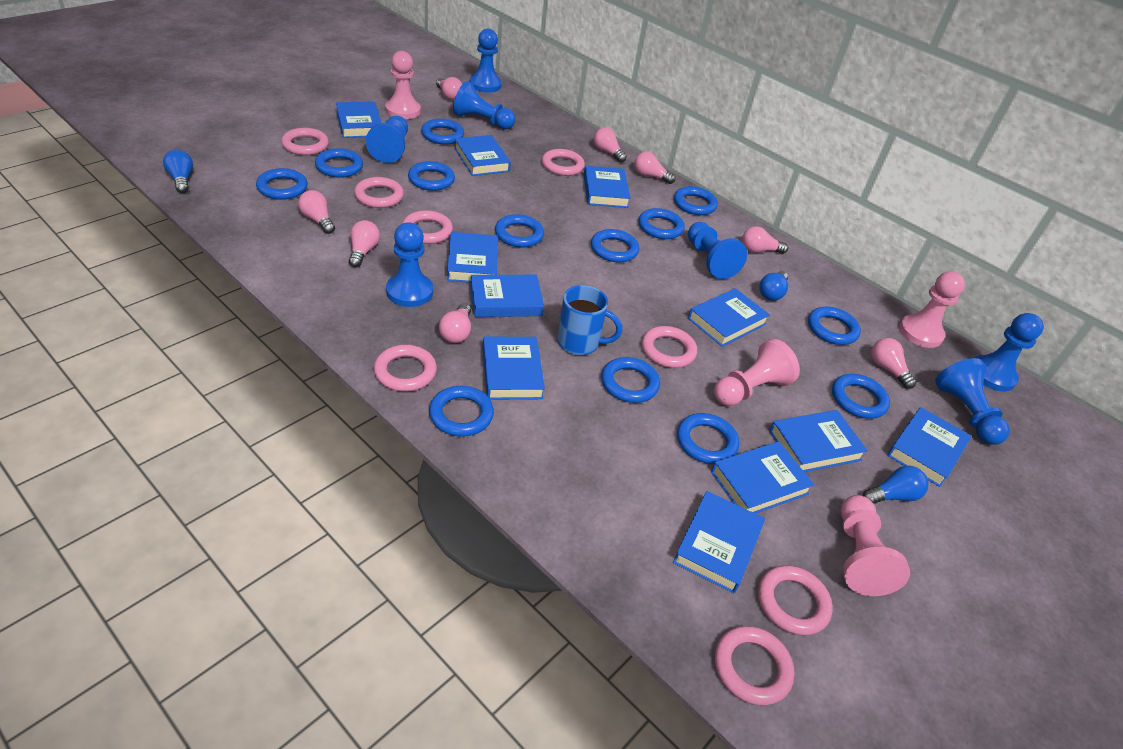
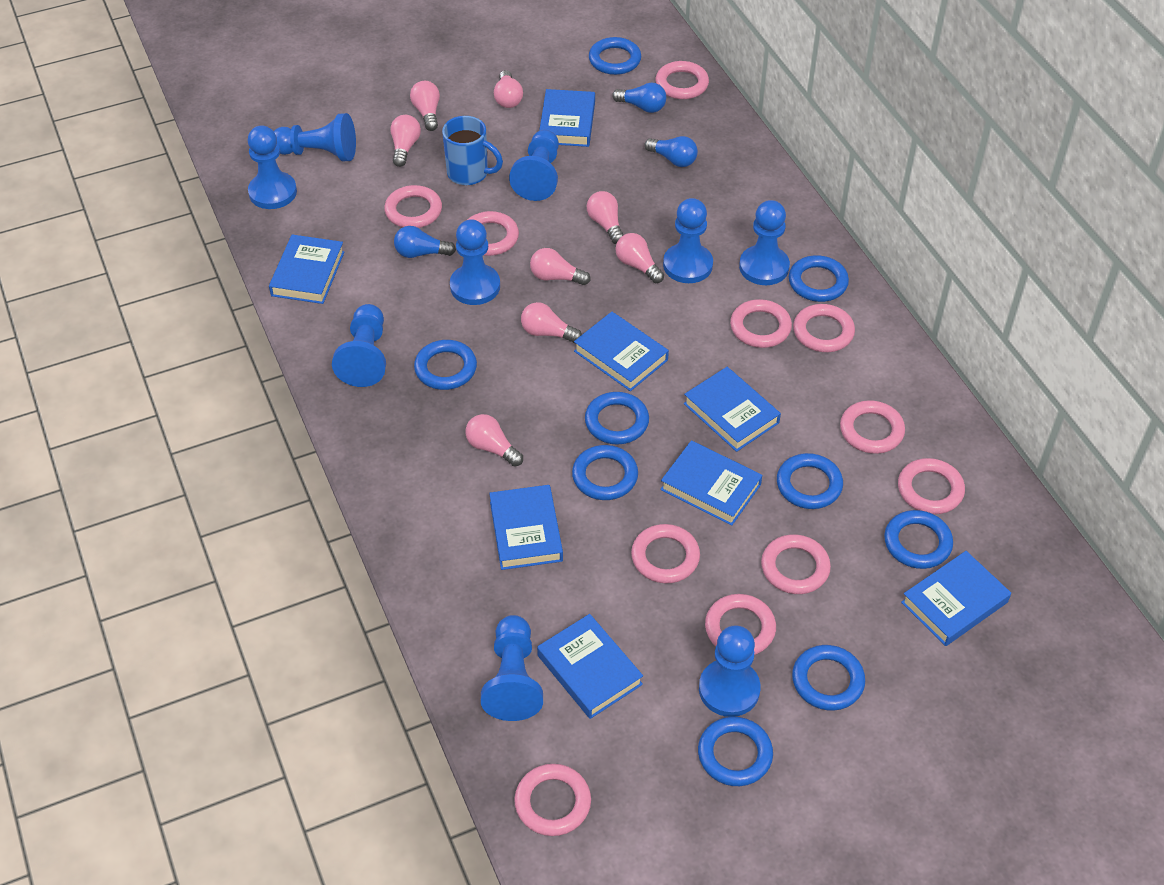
blue book: [336,101,382,138] [447,232,498,283] [454,135,511,176] [470,275,544,317] [483,337,545,400] [584,166,631,208] [673,491,765,593] [688,288,770,347] [711,441,814,514] [769,410,868,472] [887,407,972,487] = 11 -> [269,234,344,304] [489,485,563,570] [537,614,643,719] [539,89,595,147] [574,312,669,391] [660,440,762,526] [684,367,781,452] [901,551,1011,646] = 8
blue pawn: [366,116,408,163] [386,223,433,307] [453,81,515,130] [470,29,502,93] [688,222,747,279] [935,358,1010,445] [975,313,1044,391] = 7 -> [248,125,297,209] [274,113,356,161] [332,304,386,387] [450,219,500,305] [481,615,543,721] [509,130,559,201] [663,198,713,283] [699,625,761,717] [739,200,790,285] = 9
blue ring: [256,168,308,200] [315,148,363,178] [408,161,455,191] [421,119,464,145] [429,386,494,436] [495,214,544,247] [591,229,639,263] [601,357,660,403] [638,208,685,239] [674,186,718,215] [677,413,739,464] [808,307,861,345] [832,374,890,419] = 13 -> [414,340,477,390] [572,445,638,500] [585,392,649,444] [589,37,641,75] [698,717,773,786] [777,453,843,509] [789,255,849,302] [792,645,865,711] [884,510,953,569] = 9
pink pawn: [385,51,421,119] [714,339,800,406] [840,495,910,596] [899,271,965,348] = 4 -> none = 0
pink ring: [281,128,329,155] [354,177,404,208] [374,345,437,391] [402,210,453,244] [542,149,585,176] [642,326,697,368] [715,626,795,705] [758,565,833,635] = 8 -> [384,185,442,228] [467,211,519,256] [514,764,591,836] [631,524,700,583] [656,61,709,99] [705,594,776,655] [730,299,792,348] [761,534,831,594] [793,304,855,352] [840,400,905,454] [898,458,965,514] = 11

